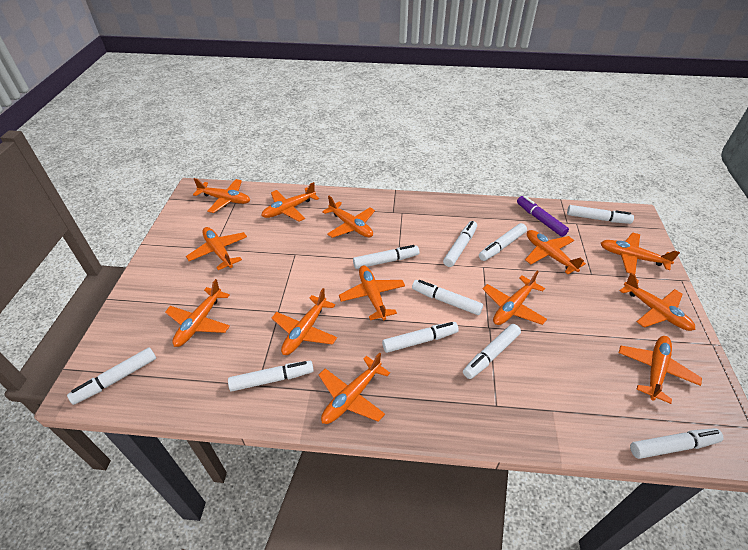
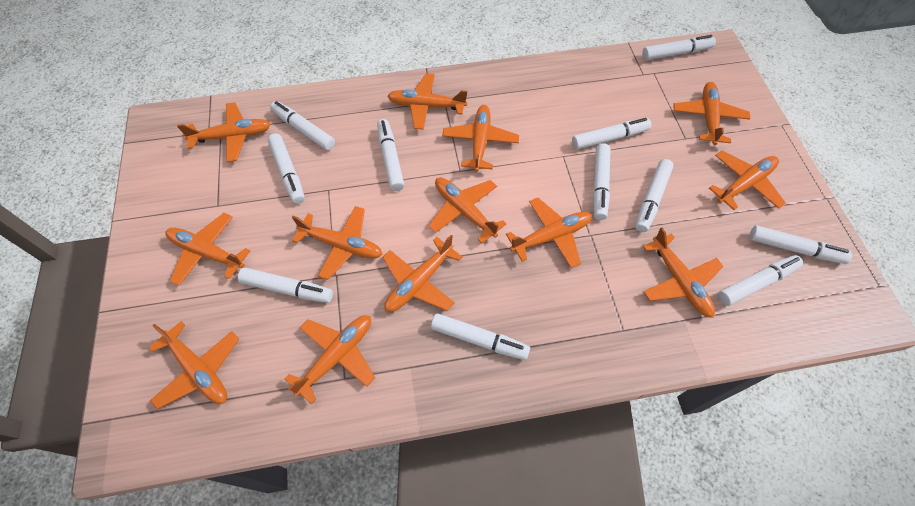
purple marker: [517,196,569,237] = 1 -> none = 0
white marker: [67,347,156,405] [228,361,314,391] [353,245,419,269] [382,322,459,353] [412,280,483,315] [443,221,477,267] [463,324,521,379] [479,223,527,261] [567,205,634,224] [630,428,724,459] = 10 -> [238,267,333,303] [268,133,305,204] [270,101,335,150] [377,119,404,191] [431,313,530,360] [572,118,652,150] [593,143,611,220] [635,159,674,232] [642,35,716,60] [718,255,803,306] [750,225,852,264] = 11

